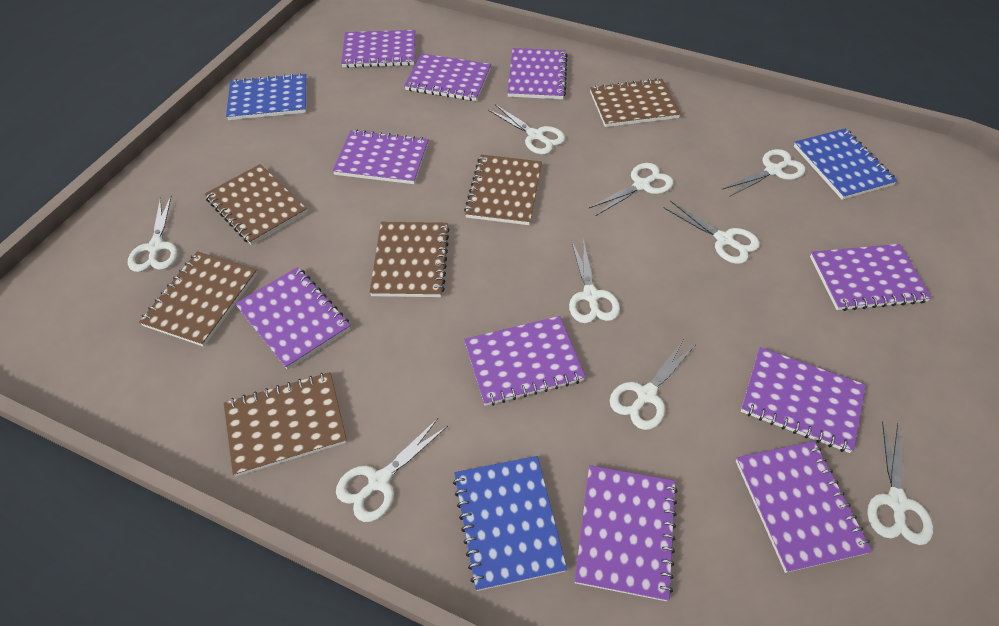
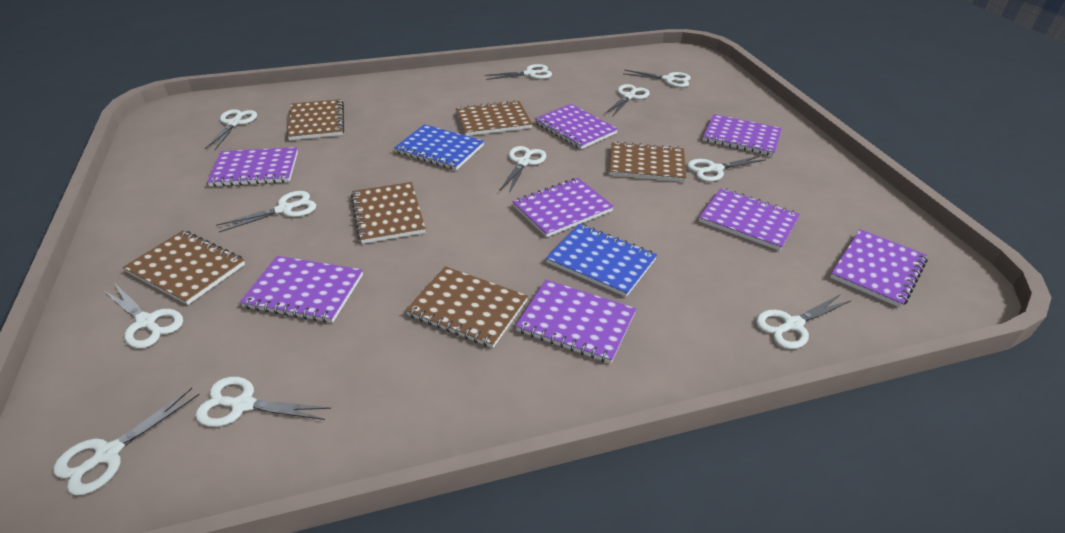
blue notebook: [226,73,307,120] [453,456,567,591] [794,128,897,200] = 3 -> [394,124,484,170] [546,224,657,297] = 2
purple notebook: [235,267,351,370] [332,130,429,184] [341,30,415,68] [404,53,491,101] [464,316,585,406] [507,48,568,99] [575,465,678,601] [736,441,872,573] [741,347,866,453] [810,244,932,311] = 10 -> [207,147,298,186] [240,256,363,323] [512,178,614,237] [515,280,636,364] [534,104,618,149] [699,188,800,251] [703,114,782,156] [830,229,928,308] = 8
white scissors: [128,196,178,272] [336,418,448,522] [488,104,565,155] [569,240,620,323] [589,163,674,216] [610,339,694,430] [664,201,760,264] [723,149,805,197] [867,421,933,545] = 9 -> [53,388,200,496] [102,284,183,349] [195,377,331,427] [205,109,257,150] [216,191,316,232] [484,64,552,80] [499,146,546,193] [605,84,650,117] [623,70,691,88] [687,156,766,182] [756,294,851,349] = 11

